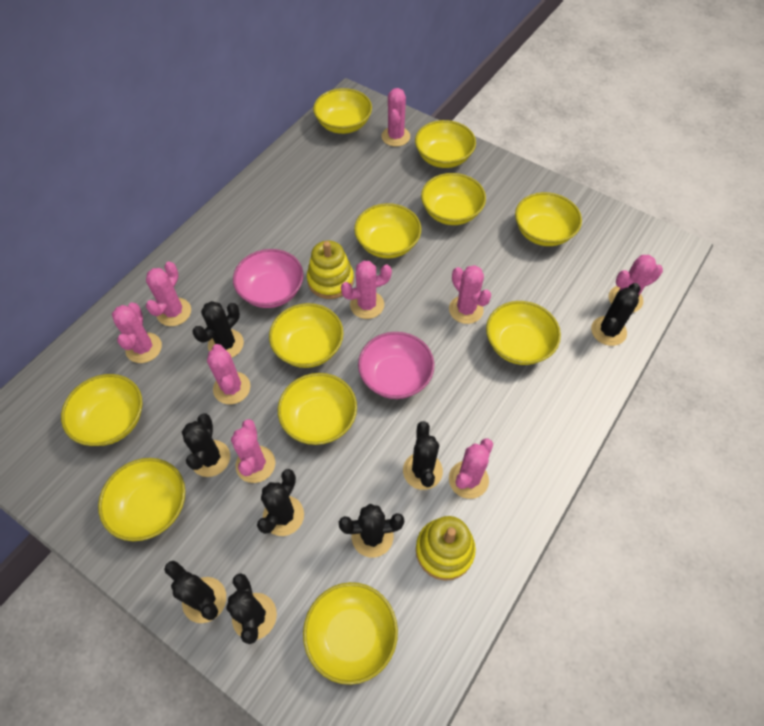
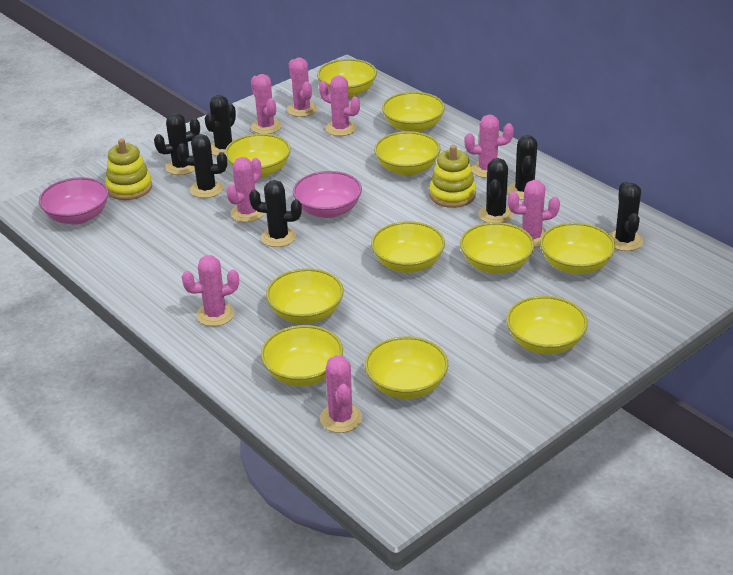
black cactus: [164,561,226,623] [182,413,230,477] [192,301,244,357] [226,573,277,644] [257,469,304,536] [339,504,404,558] [403,421,443,490] [591,283,640,346] = 8 -> [154,113,200,175] [177,134,227,198] [205,95,236,156] [249,180,302,247] [478,158,513,223] [508,135,538,200] [609,182,643,251] = 7
pink cactus: [112,303,162,363] [146,262,191,326] [207,344,250,404] [231,419,275,483] [341,261,392,319] [382,88,410,147] [449,265,491,324] [449,439,493,499] [609,255,663,313] = 9 -> [182,255,239,326] [226,157,264,222] [251,74,282,134] [287,58,317,117] [319,76,360,136] [320,355,362,433] [465,115,514,178] [508,180,560,247] = 8

